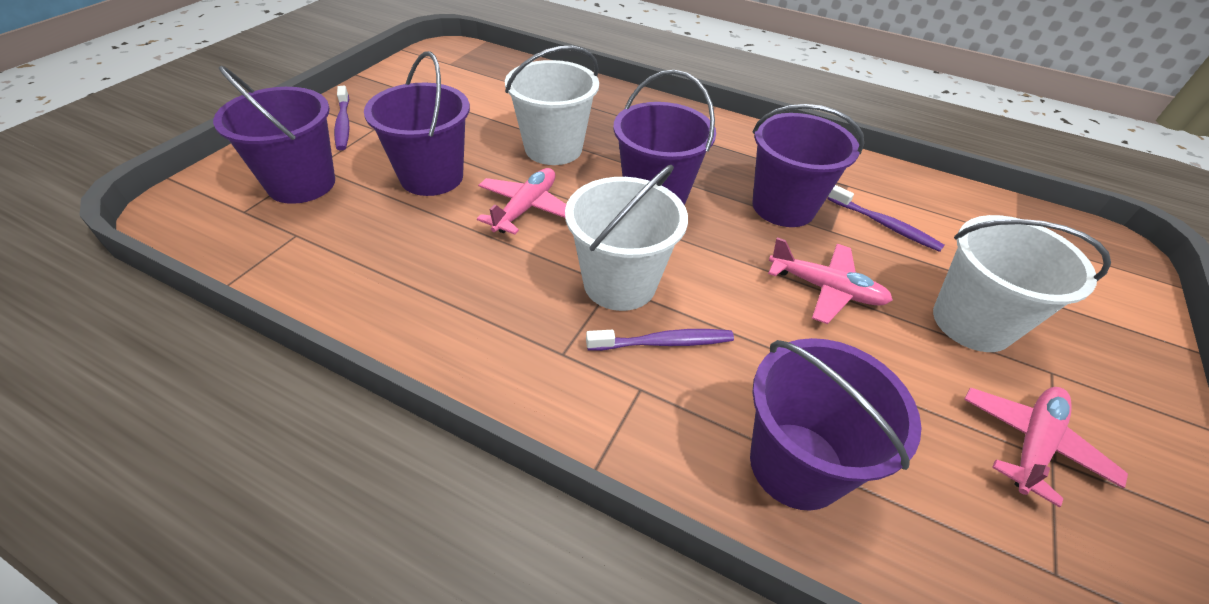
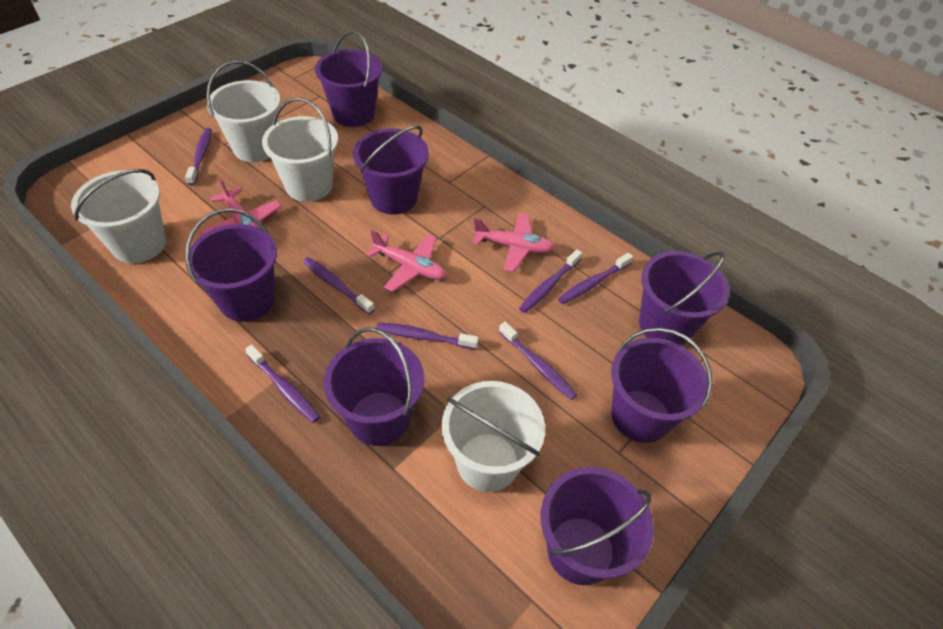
purple bucket: [213,66,335,204] [364,51,470,196] [613,70,716,205] [750,338,922,511] [752,104,864,227] = 5 -> [185,208,277,322] [315,30,382,127] [324,327,424,446] [353,125,429,215] [541,467,654,585] [611,327,713,443] [639,251,729,345] = 7
purple toothbrush: [334,86,350,151] [586,329,734,351] [828,185,945,252] = 3 -> [185,128,212,185] [245,344,320,423] [303,257,375,314] [376,323,479,349] [499,322,577,400] [519,249,582,313] [558,253,633,304] = 7
white bucket: [505,46,599,165] [565,165,688,311] [933,215,1111,352] = 3 -> [71,169,166,263] [207,61,280,162] [262,98,338,202] [442,381,545,492] = 4

